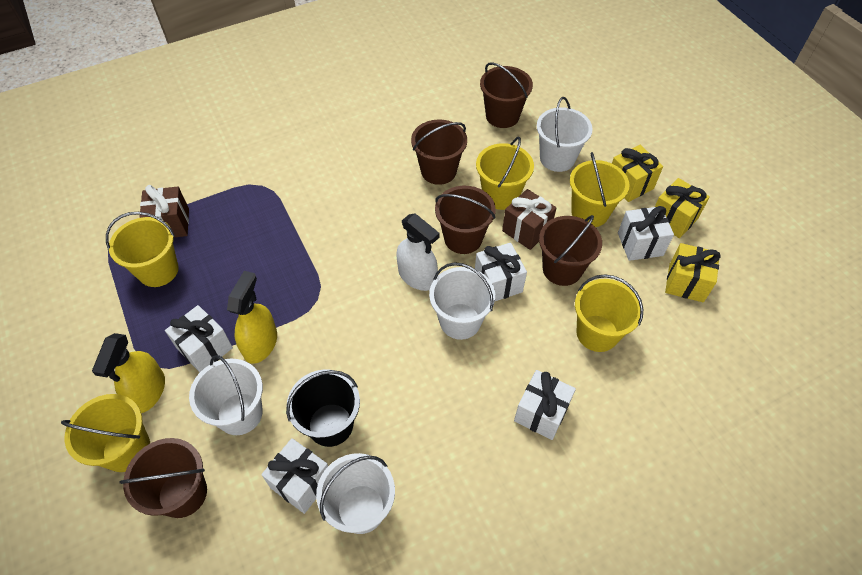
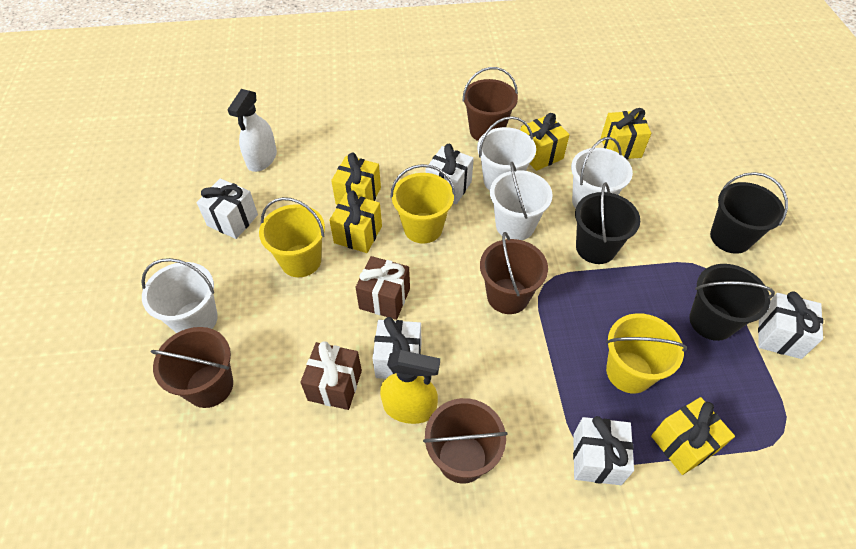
black bucket: [286,369,360,447] = 1 -> [575,182,640,264] [689,264,775,341] [710,172,788,254] = 3
brown bucket: [119,438,207,518] [411,120,467,185] [435,186,496,254] [480,62,533,128] [539,215,602,286] = 5 -> [151,327,233,408] [423,398,507,484] [462,67,518,141] [480,232,548,314] = 4
yellow bucket: [61,394,150,472] [106,212,179,287] [476,136,534,210] [570,152,629,227] [575,275,643,352] = 5 -> [259,197,325,277] [390,164,455,243] [606,313,687,394] = 3
yellow gift: [612,145,663,202] [655,178,710,238] [665,243,721,302] = 3 -> [329,190,382,253] [331,152,381,205] [521,113,570,171] [601,108,651,159] [651,397,735,475] = 5
yellow spray bottle: [92,333,165,413] [227,271,277,364] = 2 -> [380,350,440,424] = 1

